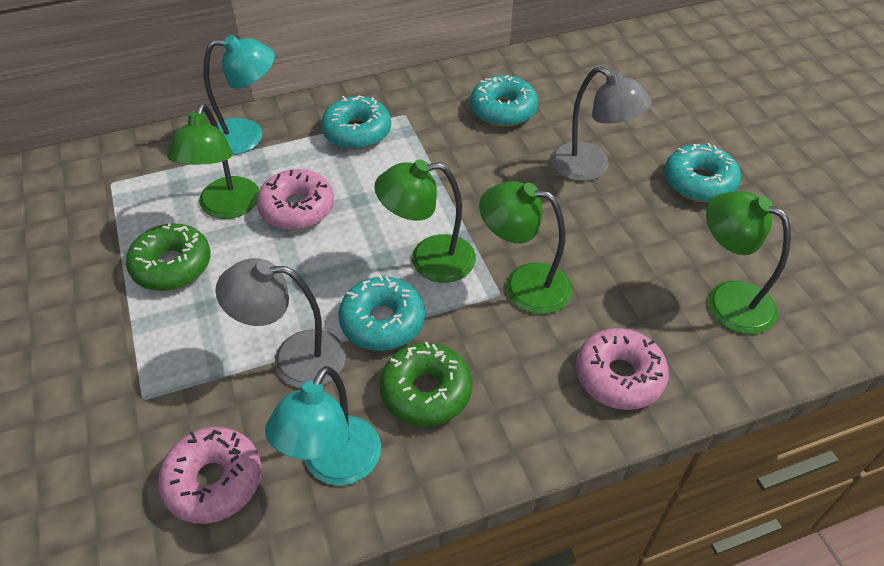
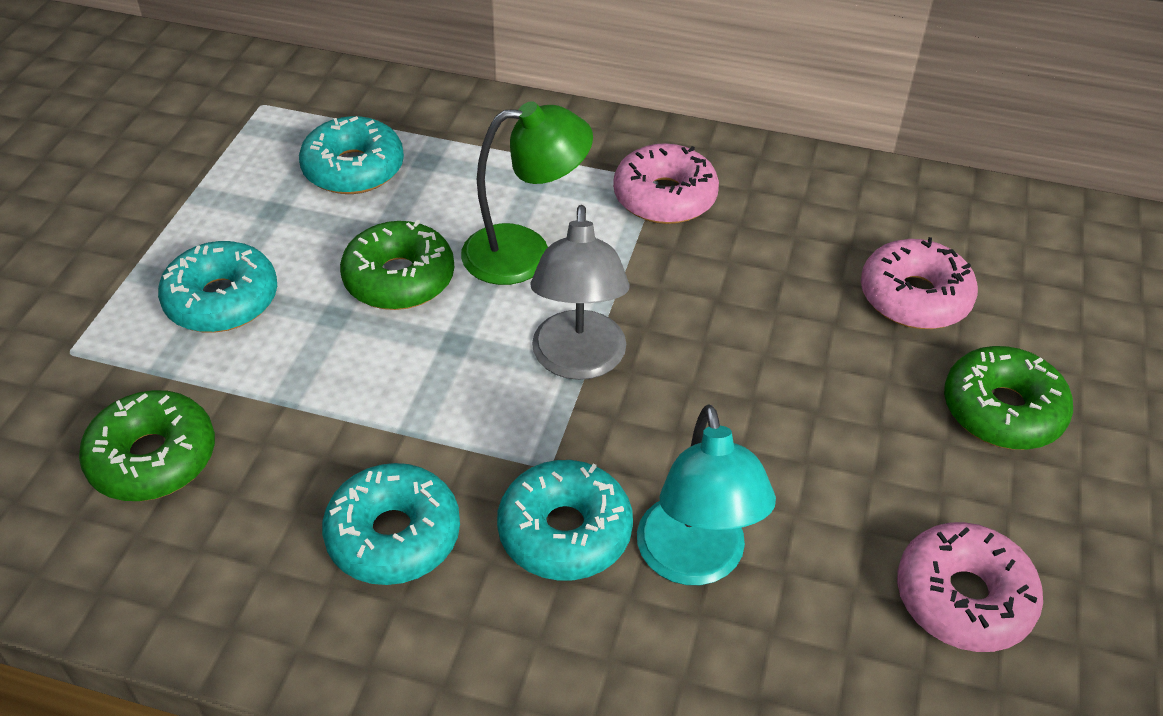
green donut: [126,221,211,291] [380,342,472,426] = 2 -> [79,390,215,501] [340,220,454,310] [944,346,1073,450] = 3
green lamp: [167,103,259,219] [374,159,476,283] [479,181,572,314] [706,191,791,334] = 4 -> [461,101,593,285] = 1
grey lamp: [215,258,346,388] [551,66,652,181] = 2 -> [531,205,630,380] = 1
turquoise lamp: [203,35,275,155] [265,366,381,485] = 2 -> [637,404,776,585] = 1

